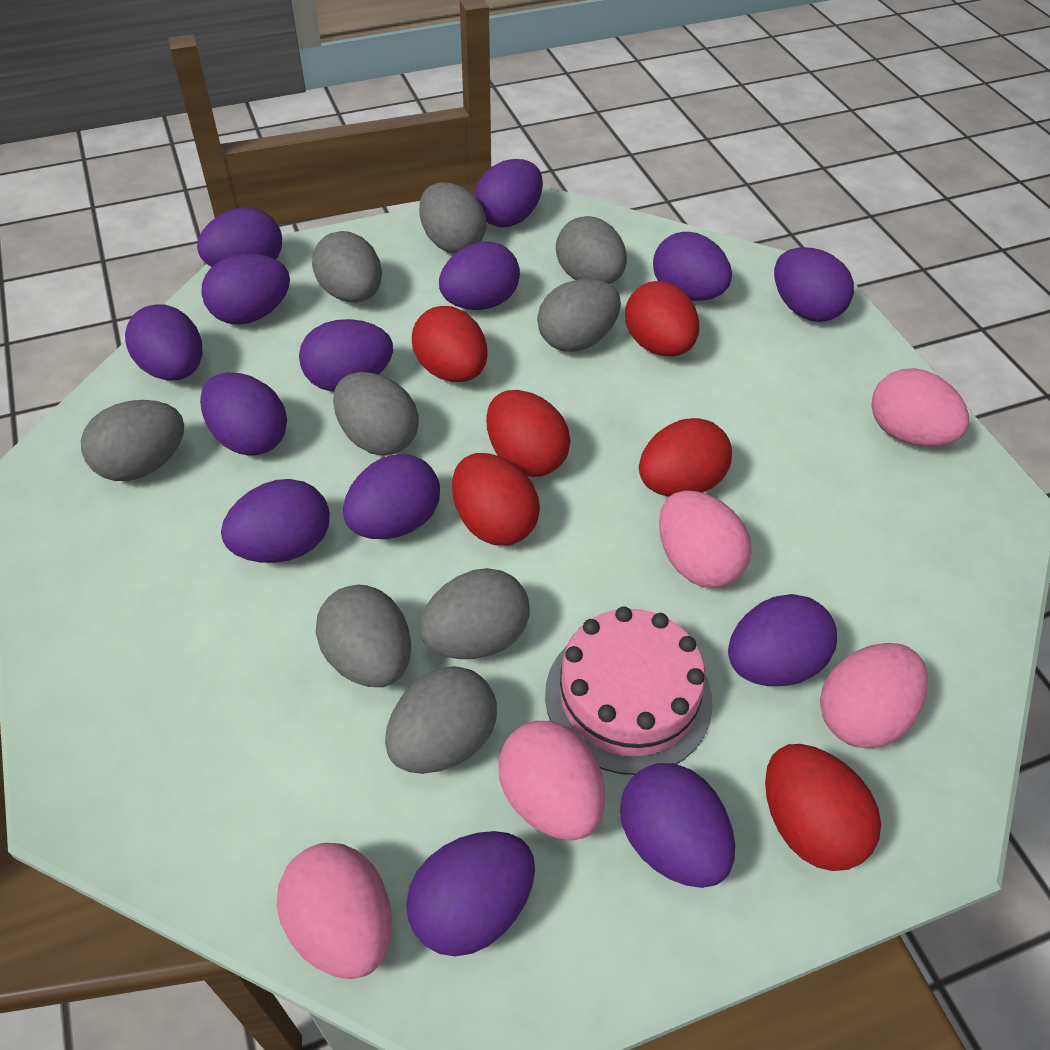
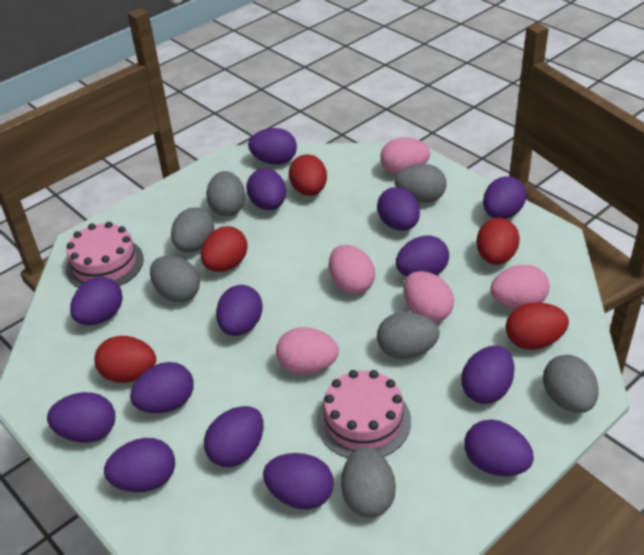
grey egg: [81,400,184,481] [312,231,382,302] [316,585,411,687] [333,372,419,456] [385,666,497,774] [419,182,486,254] [419,568,530,659] [537,279,621,352] [556,216,627,284] = 9 -> [150,256,200,302] [171,207,215,252] [206,171,245,216] [341,447,396,517] [377,312,440,359] [394,164,446,203] [543,355,599,413] = 7
pink cake: [545,606,713,775] = 1 -> [66,222,144,288] [317,370,411,458] = 2
red egg: [412,306,487,382] [452,453,540,546] [486,390,570,477] [625,281,699,356] [639,418,732,497] [765,744,881,871] = 6 -> [94,336,156,383] [201,226,248,272] [289,154,327,196] [477,218,520,265] [506,302,569,350] = 5

